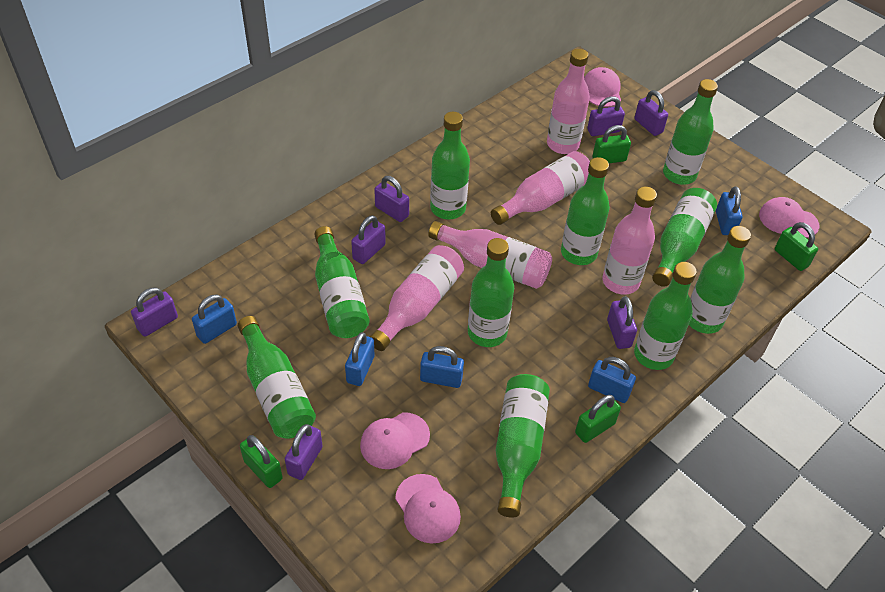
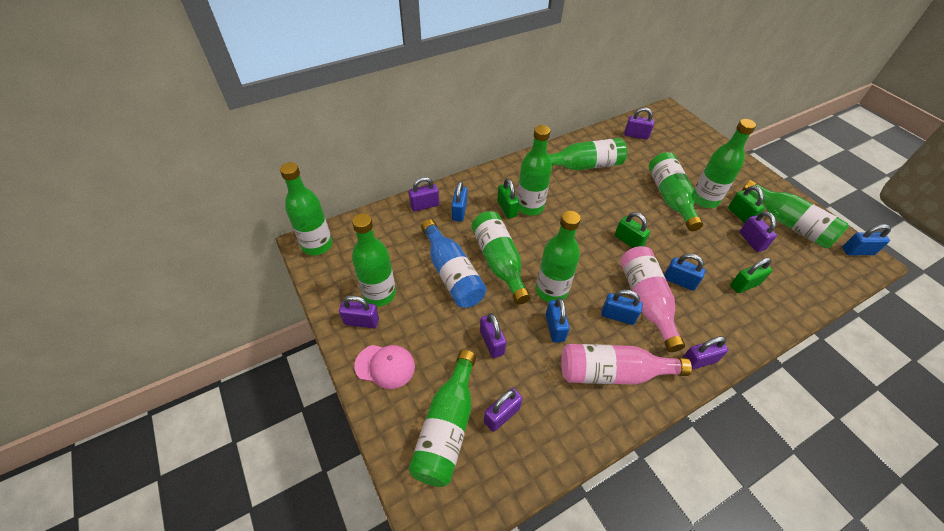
blue bottle: none = 0 -> [421,219,487,308] = 1
pink bottle: [370,245,464,351] [428,221,552,289] [491,151,590,225] [547,49,590,154] [602,187,657,295] = 5 -> [561,344,692,385] [620,246,685,352] = 2
pink cap: [360,412,430,469] [395,474,461,544] [584,67,621,107] [759,197,819,238] = 4 -> [354,345,415,389] = 1

